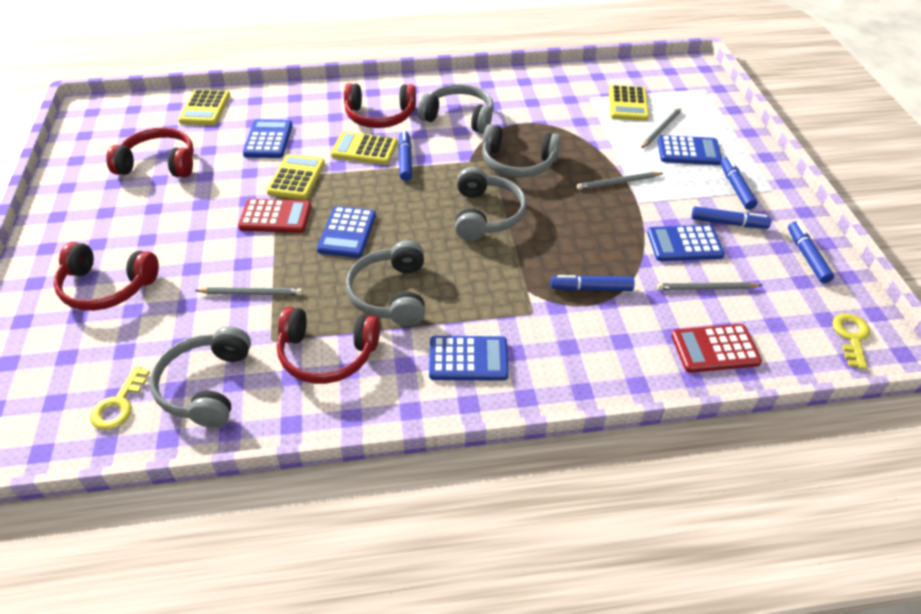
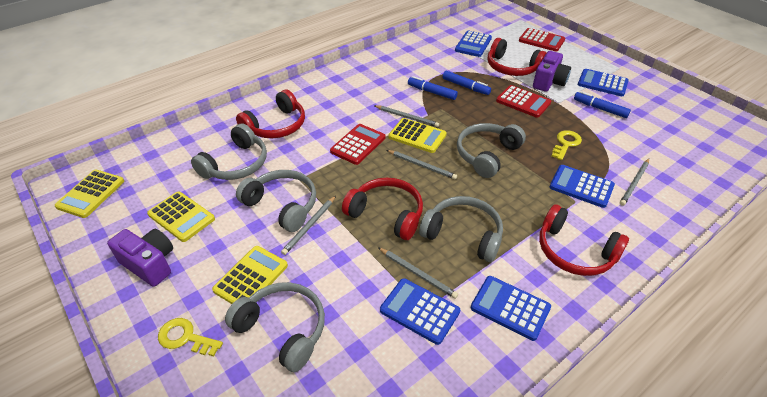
blue marker: [398,131,412,181] [551,275,635,291] [691,206,771,229] [720,157,757,210] [788,222,834,283] = 5 -> [408,76,458,100] [443,71,491,95] [574,91,631,118] = 3
grey pencil: [195,287,303,295] [577,172,663,190] [641,107,682,148] [657,282,762,290] = 4 -> [281,196,336,255] [374,105,439,127] [378,247,458,299] [387,150,457,180] [620,159,649,206] = 5
purple camera: none = 0 -> [107,229,173,287] [533,51,571,92] = 2
red calculator: [238,199,311,233] [672,324,762,373] = 2 -> [330,124,385,165] [496,85,551,118] [519,28,565,51] = 3

